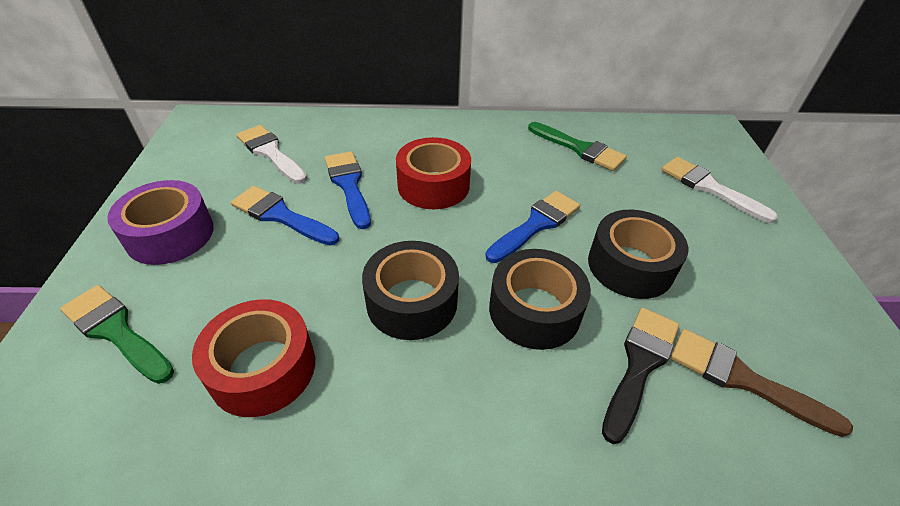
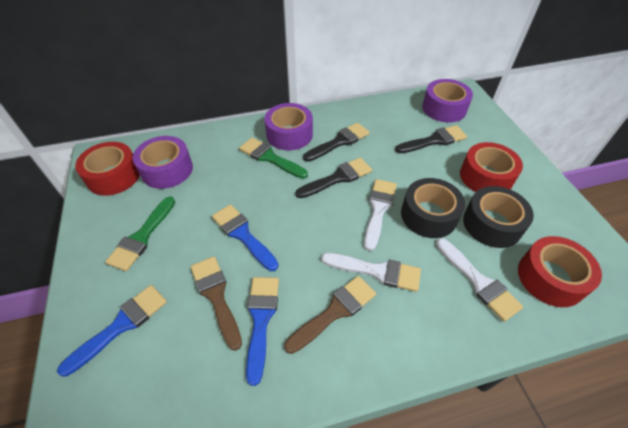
black brush: [602,308,679,444] = 1 -> [296,157,372,198] [303,123,370,162] [395,125,467,153] = 3
black tape: [362,241,459,340] [489,249,591,350] [588,210,688,299] = 3 -> [401,178,465,238] [463,186,534,248] = 2
brown brush: [671,329,853,437] = 1 -> [191,256,242,351] [284,276,376,354] = 2
purple tape: [107,180,214,265] = 1 -> [133,136,193,189] [264,103,313,150] [422,79,473,122] = 3
red tape: [192,299,315,417] [396,137,471,209] = 2 -> [75,142,140,196] [460,142,523,192] [518,236,602,307] = 3
white brush: [236,125,307,184] [661,157,778,223] = 2 -> [321,253,421,292] [364,179,397,251] [436,238,523,322] = 3

